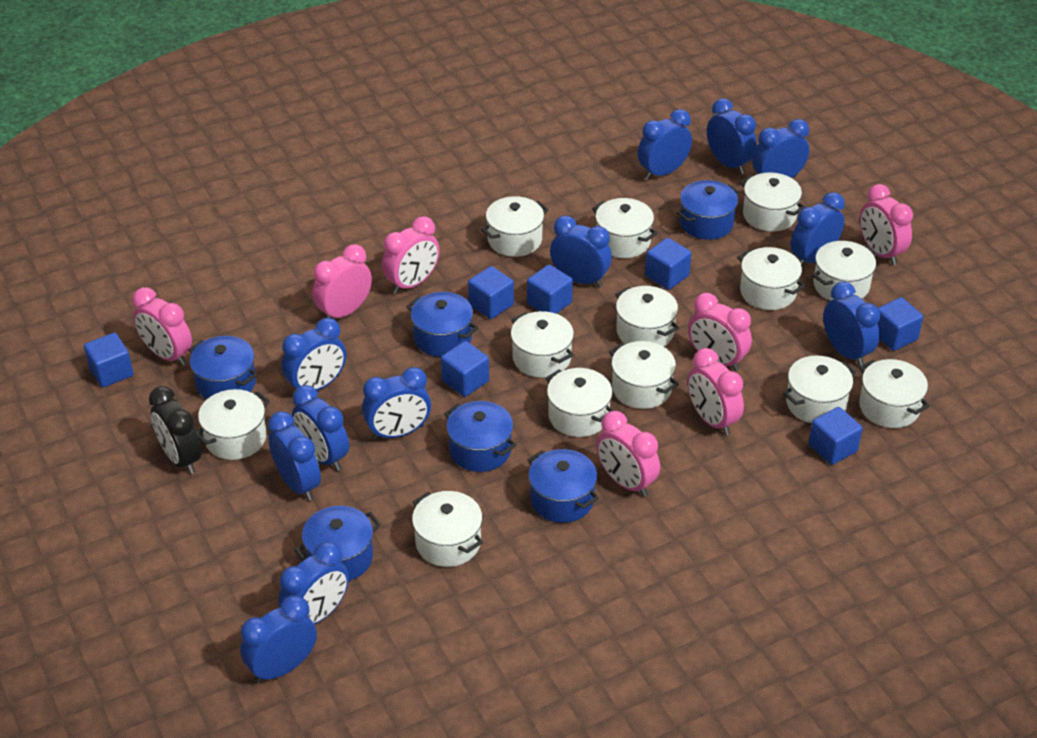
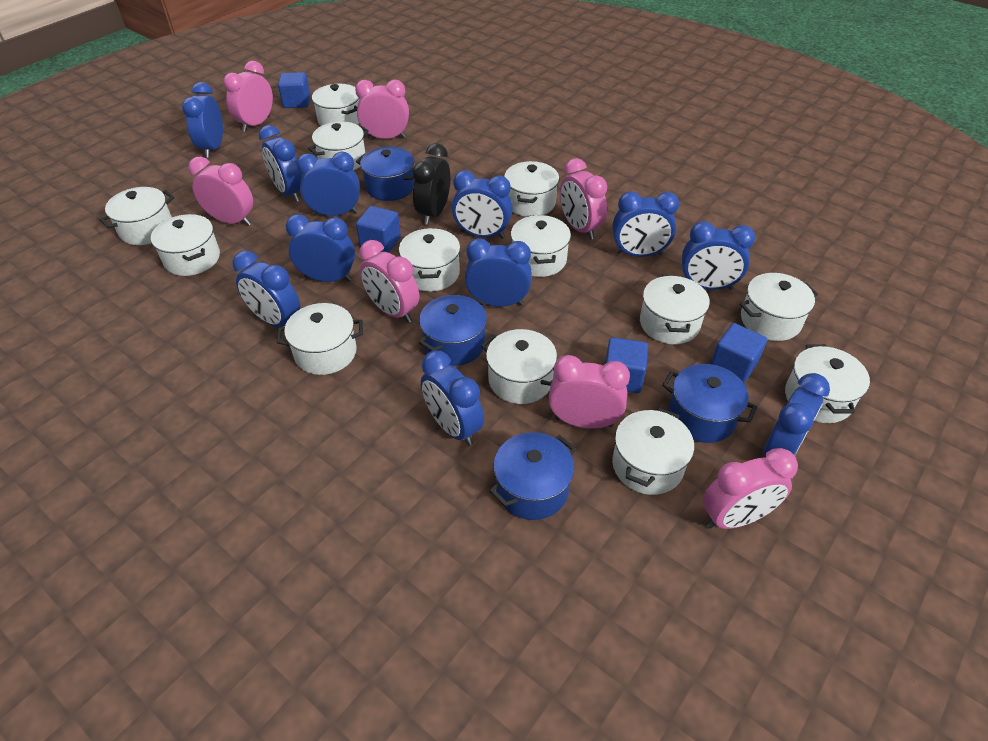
blue clock: [240,595,317,683] [268,411,321,501] [279,542,349,624] [281,318,346,391] [292,385,349,471] [362,367,431,440] [550,216,612,287] [638,109,692,180] [707,98,757,174] [752,119,809,178] [790,192,845,266] [823,281,880,366] = 12 -> [182,82,223,158] [233,251,300,327] [259,125,302,202] [285,214,355,282] [297,152,360,216] [421,350,484,446] [452,170,513,239] [465,238,532,307] [613,191,679,257] [682,221,755,290] [763,373,830,457] = 11
blue cube: [84,333,133,387] [441,341,489,397] [468,266,514,319] [527,265,573,314] [645,238,691,290] [809,407,863,465] [877,297,923,351] = 7 -> [278,72,311,108] [356,206,401,253] [605,337,648,393] [711,323,767,383] = 4
blue pot: [189,336,257,399] [294,506,381,581] [406,292,478,357] [444,401,516,472] [528,449,599,523] [676,180,740,240] = 6 -> [356,147,414,201] [418,295,487,366] [489,432,576,520] [662,364,757,443] = 4

